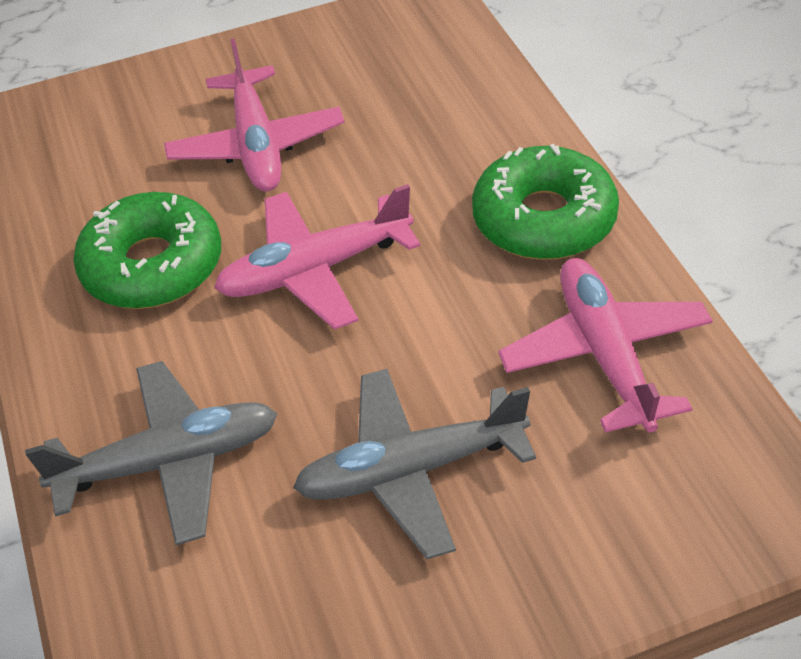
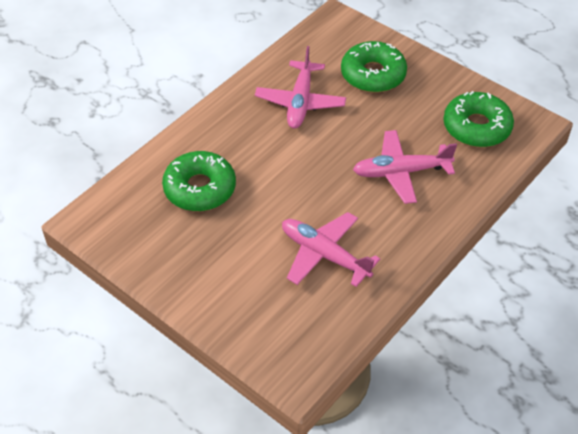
green donut: [73,192,221,309] [472,144,619,260] = 2 -> [162,151,236,211] [341,41,407,93] [443,91,514,147] = 3
grey plane: [25,361,278,545] [293,369,536,559] = 2 -> none = 0

